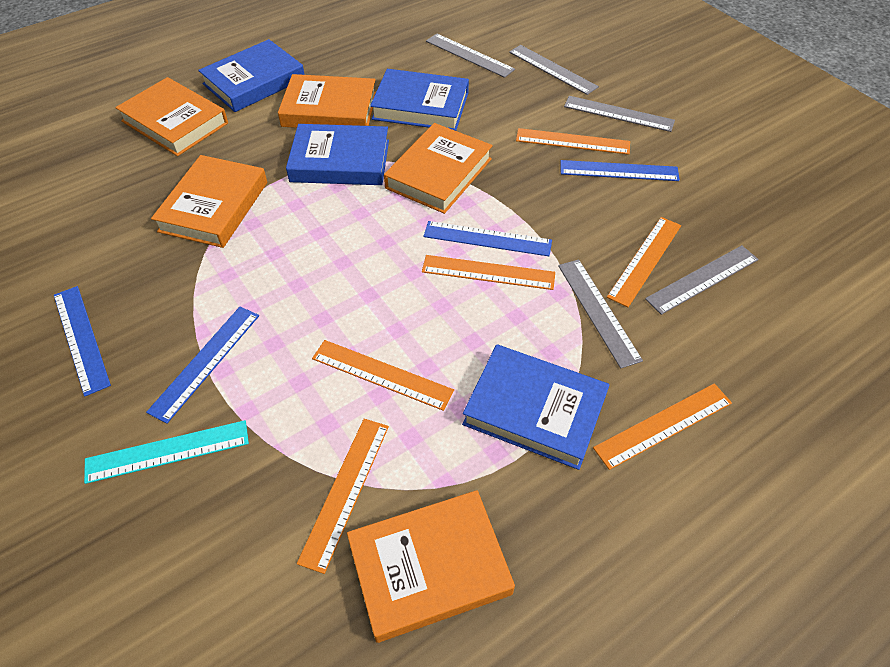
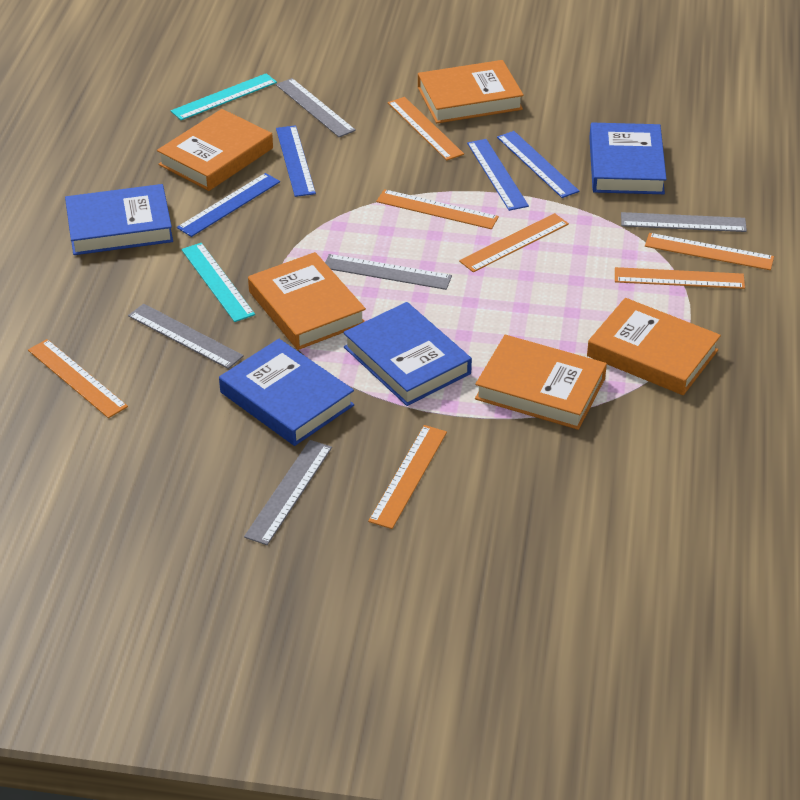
orange ruler: [297,419,389,574] [312,340,454,411] [422,255,555,290] [516,128,630,154] [593,383,732,470] [607,217,681,307] = 6 -> [28,339,128,418] [368,425,447,529] [376,189,499,229] [388,97,464,161] [459,213,569,272] [615,267,745,289] [645,233,774,270] = 7
turquoise ruler: [84,420,249,484] = 1 -> [171,73,277,120] [181,243,255,322] = 2

